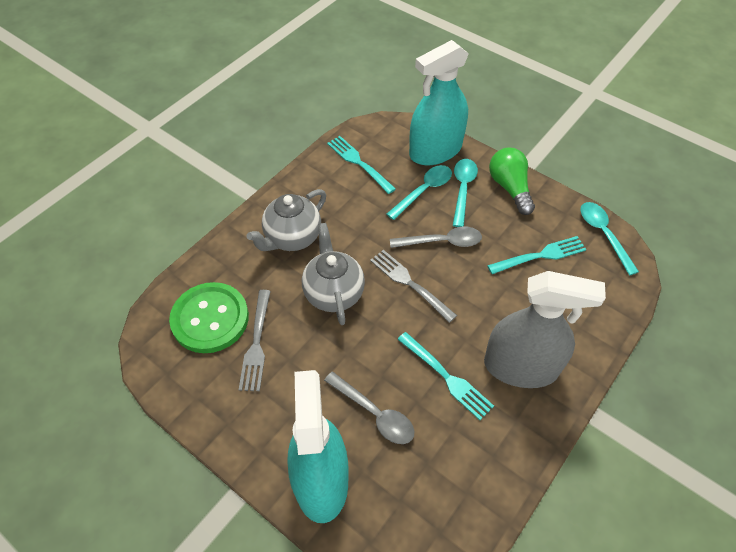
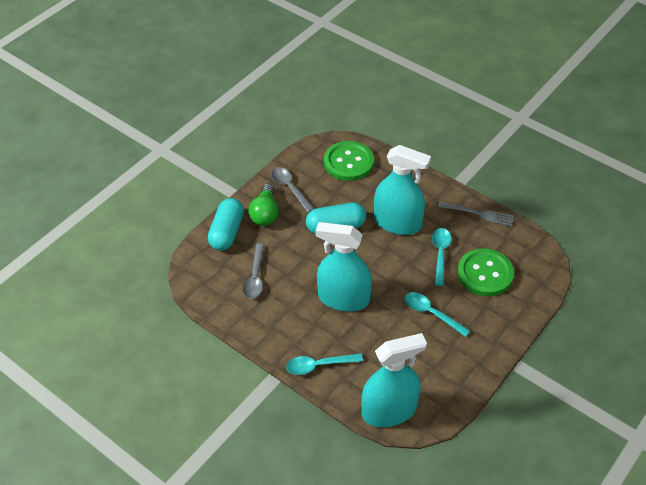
green button: [169,282,249,353] = 1 -> [324,141,374,181] [458,249,514,296] = 2
grey fork: [239,290,271,391] [370,250,457,323] = 2 -> [438,201,514,226] = 1
grey spray bottle: [484,271,606,388] = 1 -> none = 0
grey teapot: [246,189,326,251] [302,223,365,325] = 2 -> none = 0
turquoise capsule: none = 0 -> [208,198,244,251] [306,202,366,234] = 2
turquoise fork: [327,136,396,194] [397,332,494,420] [487,236,587,274] = 3 -> none = 0
turquoise spray bottle: [287,370,348,523] [409,40,469,165] = 2 -> [316,222,372,312] [361,333,427,427] [374,145,431,235] = 3

